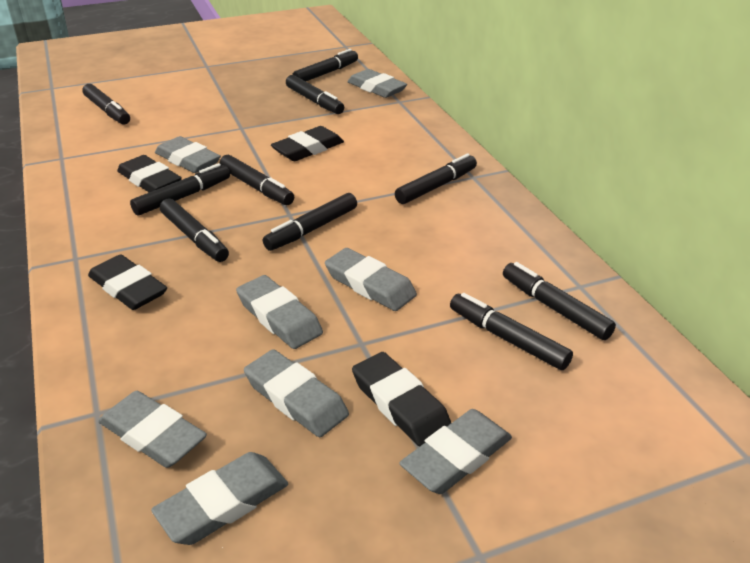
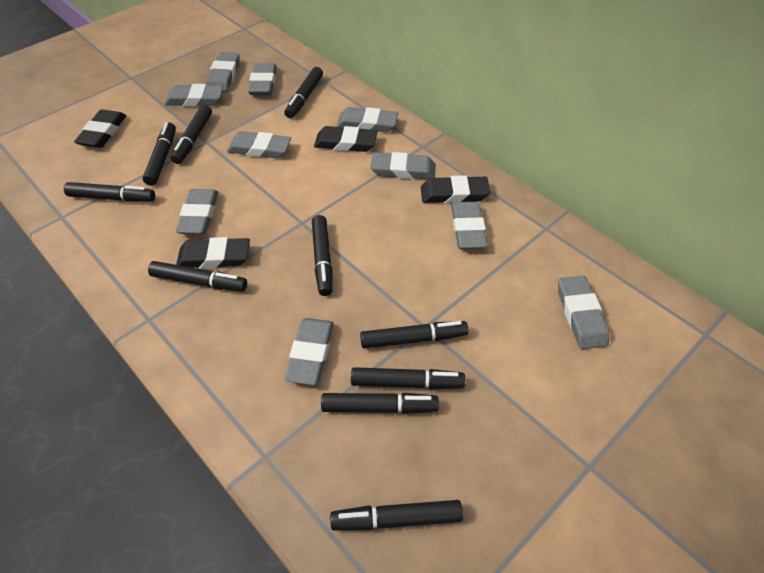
grey eraser: [98,391,207,468] [151,452,288,545] [155,136,221,173] [236,275,323,349] [244,349,349,437] [325,248,417,311] [347,69,407,98] [399,409,512,494] = 8 -> [165,84,223,106] [176,189,218,234] [206,52,239,93] [227,131,291,158] [248,63,277,95] [284,318,334,385] [336,107,398,132] [370,152,436,179] [451,202,488,249] [558,276,609,349] = 10

